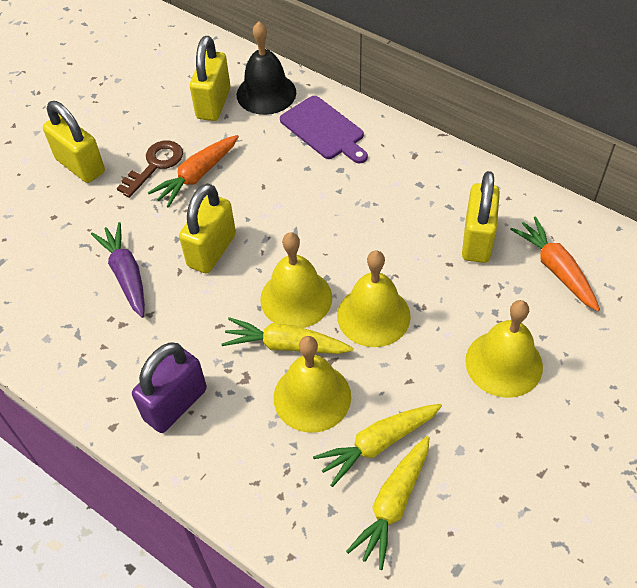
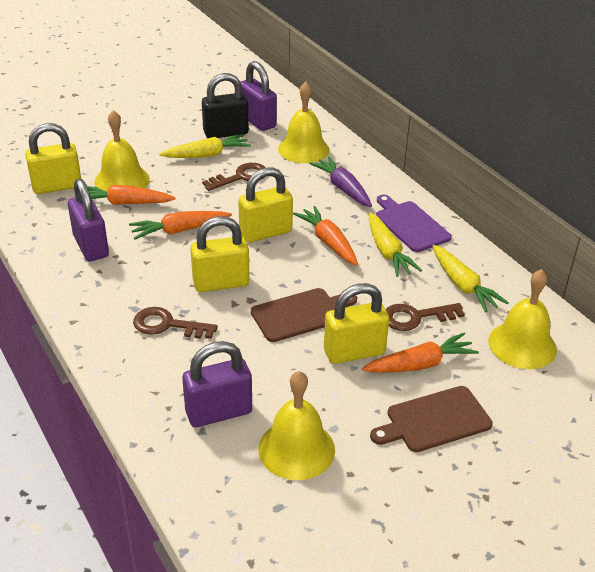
black bell: [237,21,296,115] = 1 -> none = 0
black padlock: none = 0 -> [202,73,249,138] = 1
brown cutting board: none = 0 -> [251,288,357,342] [370,386,493,452] = 2
brown key: [117,140,183,198] = 1 -> [133,307,218,339] [202,163,266,191] [386,303,465,331] = 3
orange carrot: [148,135,239,208] [510,216,600,311] = 2 -> [87,185,176,205] [129,211,232,240] [293,206,358,266] [362,333,479,373] = 4
purple padlock: [132,343,207,433] = 1 -> [68,178,109,261] [182,341,252,427] [241,61,277,131] = 3

